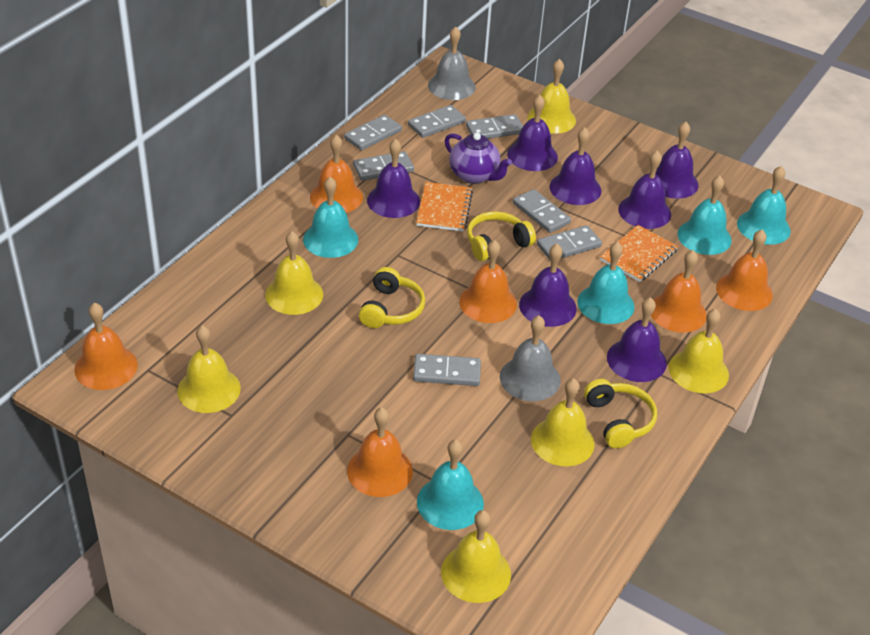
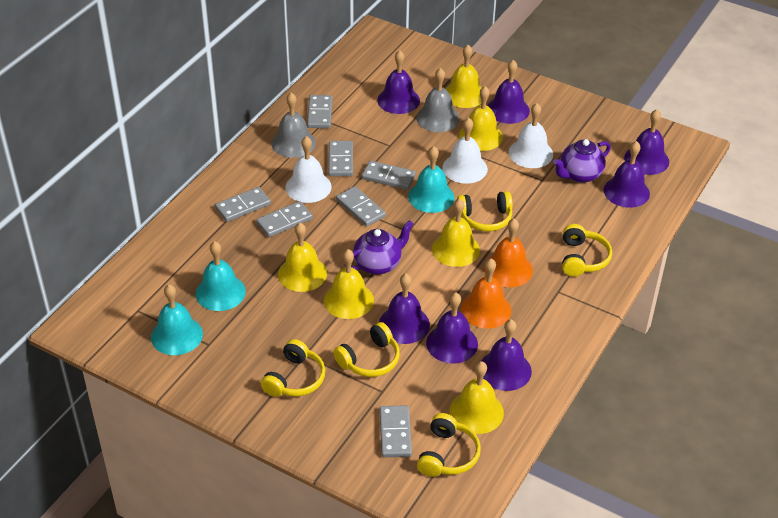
orange bell: [74,302,138,390] [310,135,363,213] [347,407,413,497] [459,240,517,323] [651,250,707,333] [716,230,773,311] = 6 -> [461,259,511,329] [484,219,533,287] = 2
orange notebook: [416,182,473,232] [600,225,678,282] = 2 -> none = 0
purple teapot: [445,132,512,184] = 1 -> [345,220,413,275] [553,139,611,183] = 2
turquoise bell: [303,177,358,258] [417,440,484,530] [577,241,635,324] [678,175,732,255] [737,166,791,245] = 5 -> [151,284,203,355] [195,241,246,311] [408,146,455,213] = 3
white bell: none = 0 -> [285,136,332,203] [442,118,488,184] [509,103,553,168] = 3
yellow headphones: [359,267,425,328] [467,211,536,261] [584,379,657,448] = 3 -> [261,339,325,397] [333,322,400,377] [417,413,481,477] [457,191,512,231] [562,224,612,277] = 5

